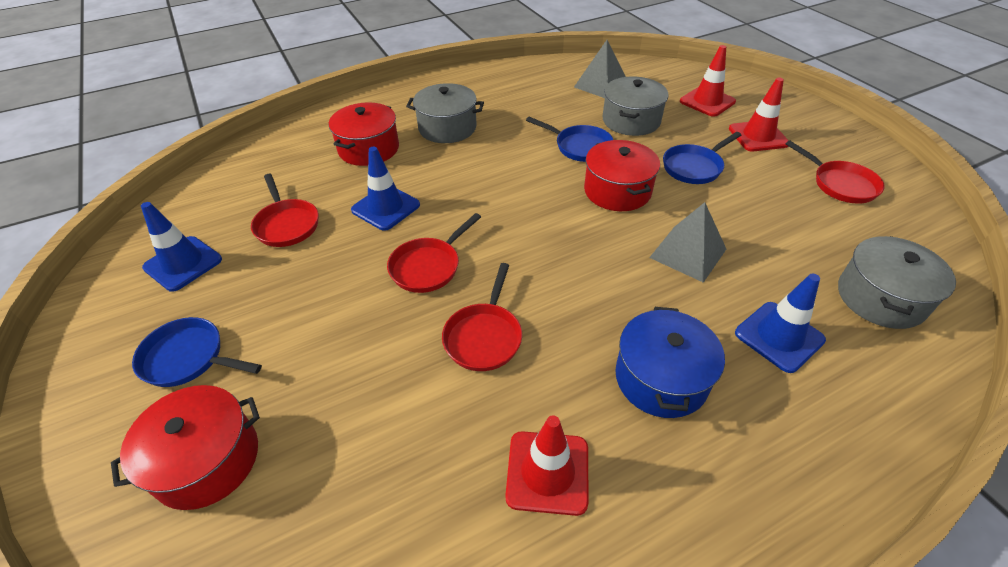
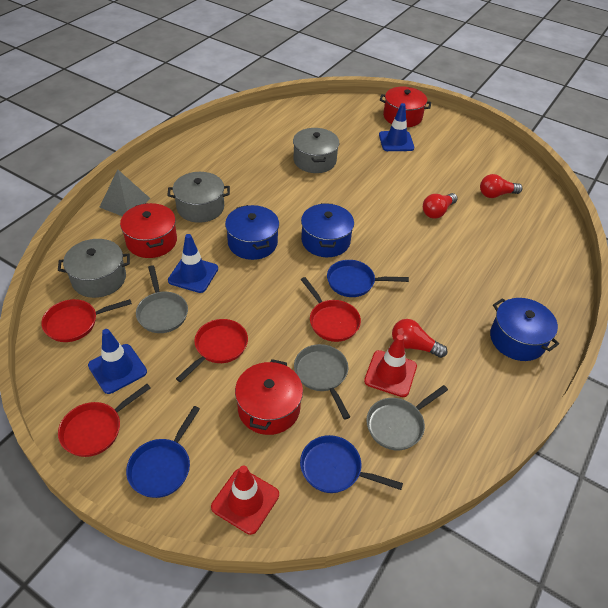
blue pot: [615,307,725,418] = 1 -> [225,205,279,260] [301,203,354,257] [490,298,559,361] = 3
grey pan: none = 0 -> [136,265,188,333] [294,344,350,420] [366,385,448,450] = 3
grey pyramid: [574,40,626,98] [649,202,726,283] = 2 -> [99,169,151,216] = 1
red light bulb: none = 0 -> [392,319,447,358] [423,193,458,219] [480,174,522,198] = 3
red traffic cone: [505,415,588,516] [680,45,736,117] [729,78,789,151] = 3 -> [211,465,279,535] [364,335,417,397] = 2

